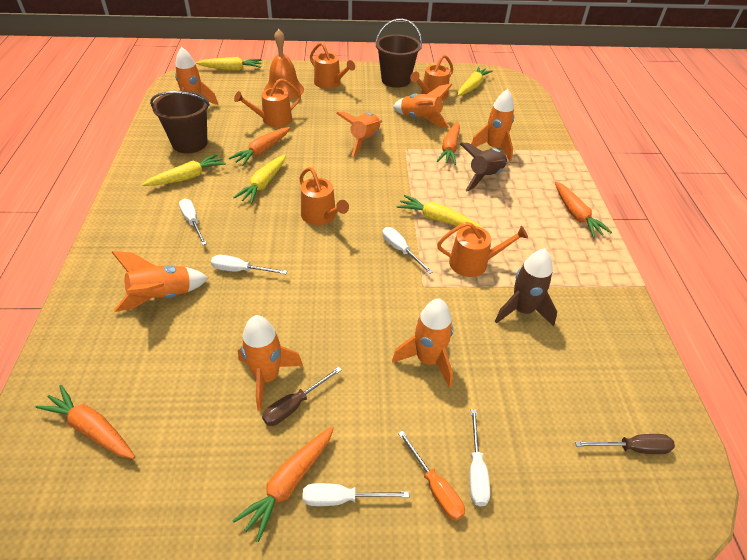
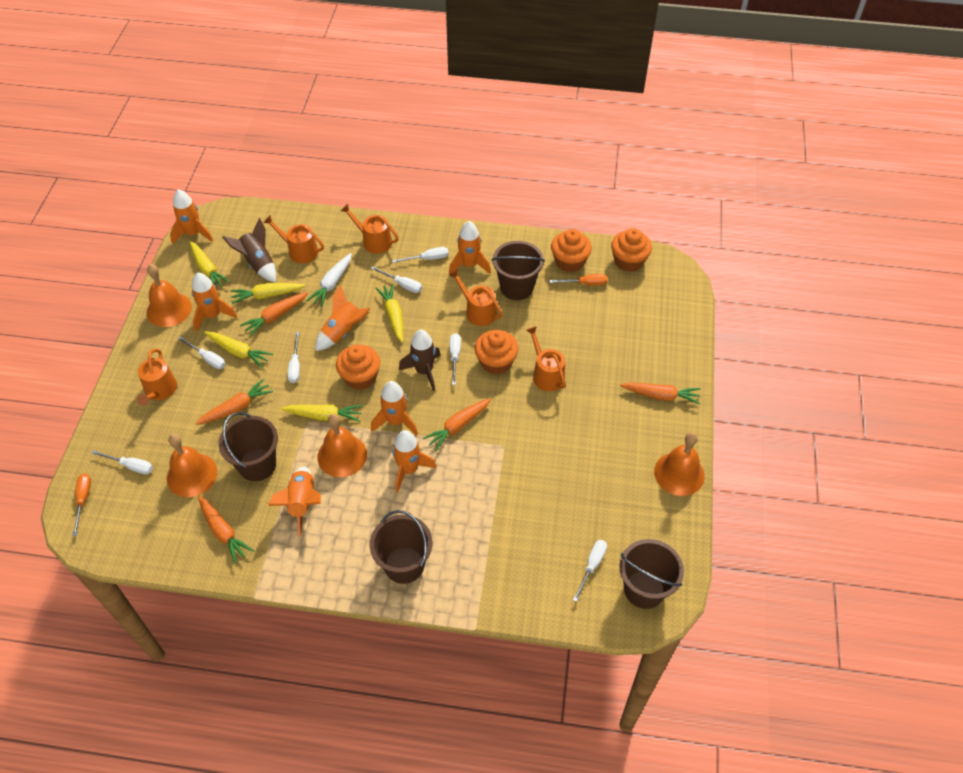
brown bucket: [150,90,210,153] [375,19,422,88] = 2 -> [218,412,278,482] [369,510,432,584] [492,241,545,300] [620,539,684,609] = 4
brown screwdriver: [262,367,342,426] [575,434,675,454] = 2 -> none = 0
orange bell: [264,29,304,100] = 1 -> [146,264,192,327] [167,434,218,497] [317,414,367,477] [654,432,705,496] = 4
orange cupcake: none = 0 -> [336,345,380,390] [475,330,518,374] [551,229,592,272] [611,228,652,272] = 4
orange screwdriver: [398,430,465,521] = 1 -> [72,473,91,536] [549,274,607,285] = 2
white carrot: none = 0 -> [306,253,352,307] = 1
white screwdriver: [179,199,207,245] [211,255,287,274] [302,483,409,506] [382,227,433,274] [469,409,490,506] = 5 -> [91,450,153,474] [178,337,226,369] [287,332,300,383] [371,267,422,293] [392,247,449,263] [450,333,461,385] [573,540,607,602] = 7

